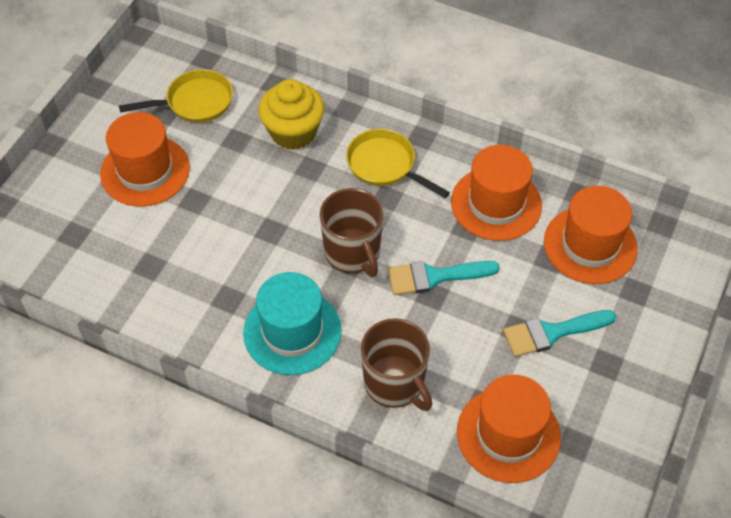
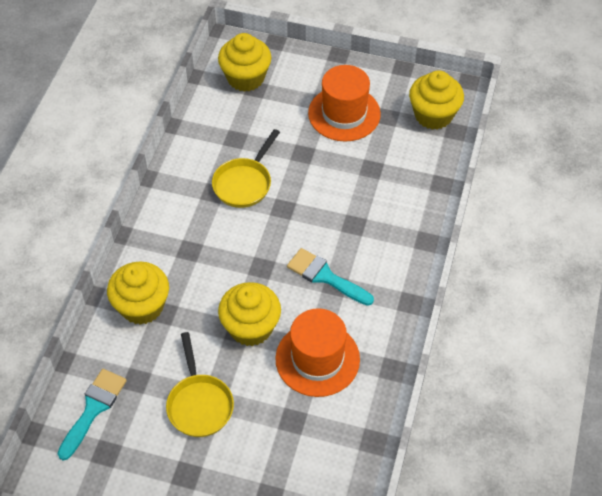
brown mug: [320,188,383,277] [361,318,432,411] = 2 -> none = 0
orange hat: [100,112,190,207] [451,145,542,241] [457,375,561,483] [544,186,638,284] = 4 -> [275,308,360,397] [308,65,381,141] = 2
turquoise hat: [243,272,342,375] = 1 -> none = 0
yellow cupcake: [258,79,325,150] = 1 -> [107,262,169,325] [218,33,271,92] [218,282,281,346] [409,70,464,130] = 4

